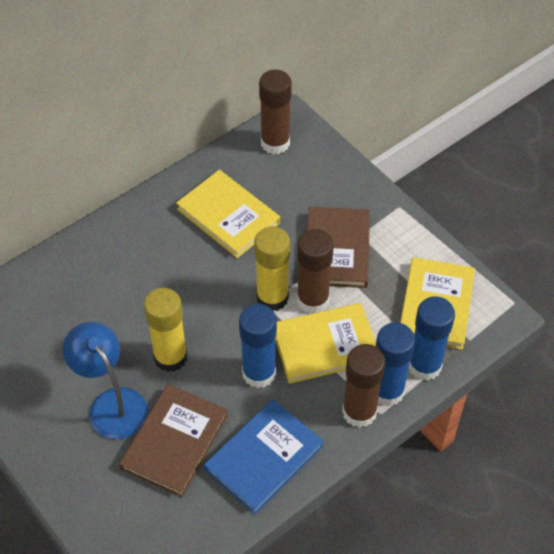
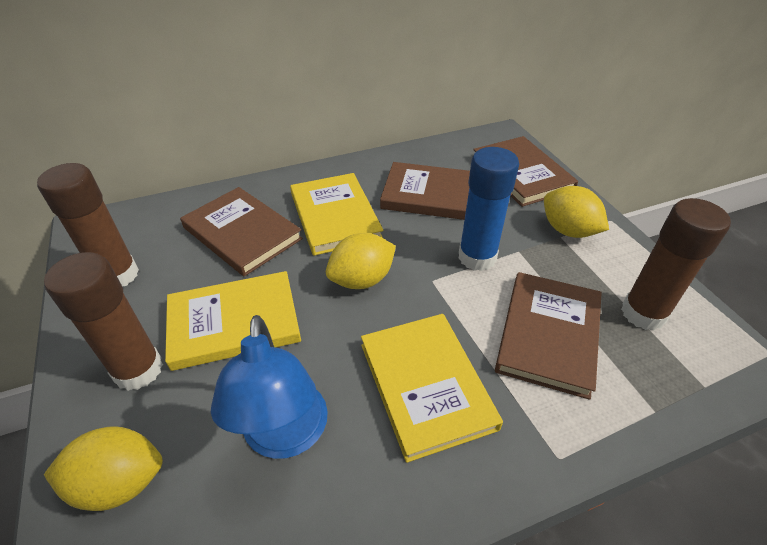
blue book: [204,399,324,514] = 1 -> none = 0
blue glue stick: [239,304,277,388] [376,322,415,406] [409,296,455,381] = 3 -> [459,147,519,271] = 1
brown book: [119,384,228,497] [307,207,370,288] = 2 -> [180,187,303,276] [380,162,470,220] [473,136,578,207] [495,272,602,400] = 4
yellow glue stick: [144,288,187,372] [254,227,290,311] = 2 -> none = 0
yellow lemon: none = 0 -> [44,426,163,511] [326,233,396,289] [544,186,609,238] = 3

